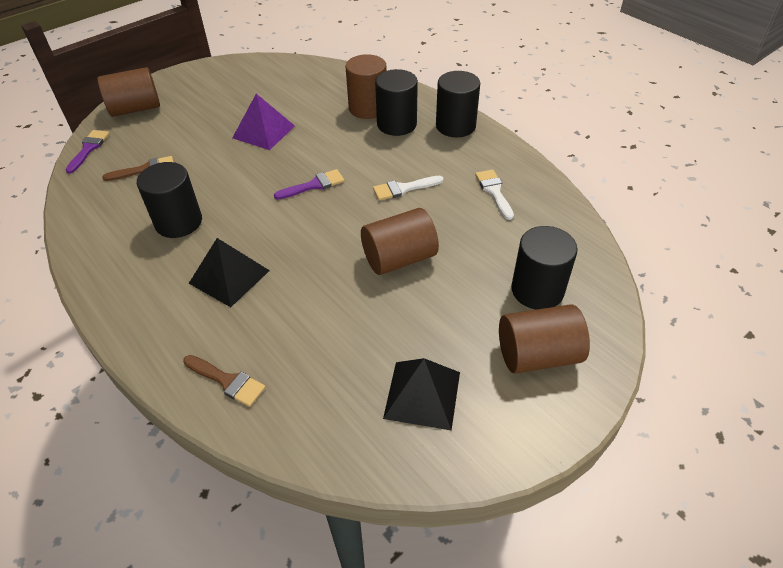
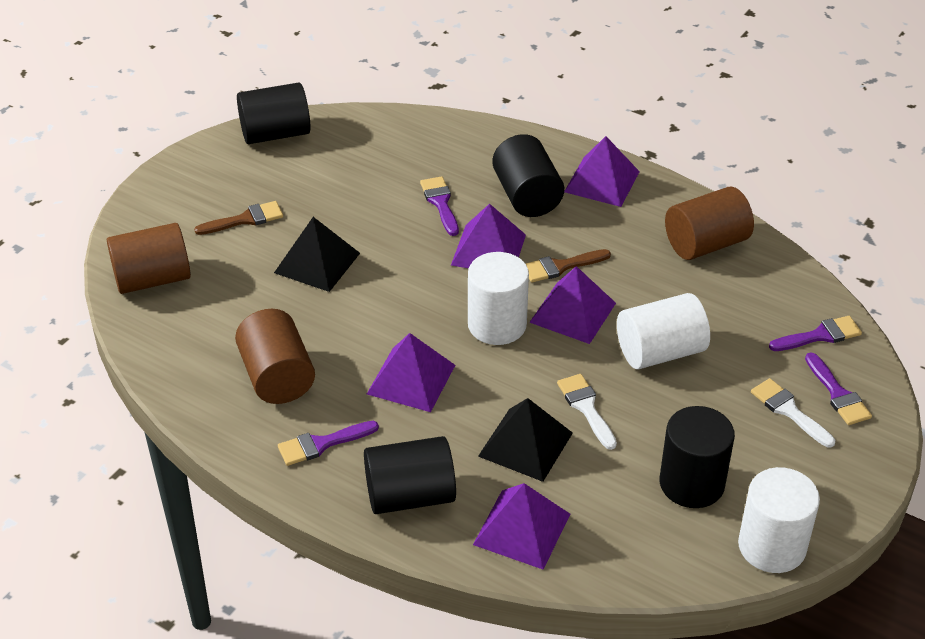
brown cylinder: [98,67,160,117] [345,54,387,119] [361,208,439,275] [499,304,590,374] = 4 -> [107,223,191,294] [235,309,315,404] [665,187,754,260] = 3
purple brush: [65,130,110,174] [274,169,345,200] = 2 -> [278,421,379,466] [420,176,459,236] [769,316,862,351] [805,352,872,425] = 4
purple pyramid: [232,94,295,150] = 1 -> [367,333,455,412] [451,204,526,268] [473,483,570,570] [529,266,616,344] [564,136,640,207] = 5
white cylinder: none = 0 -> [468,252,529,345] [617,293,710,369] [738,467,820,573] = 3

